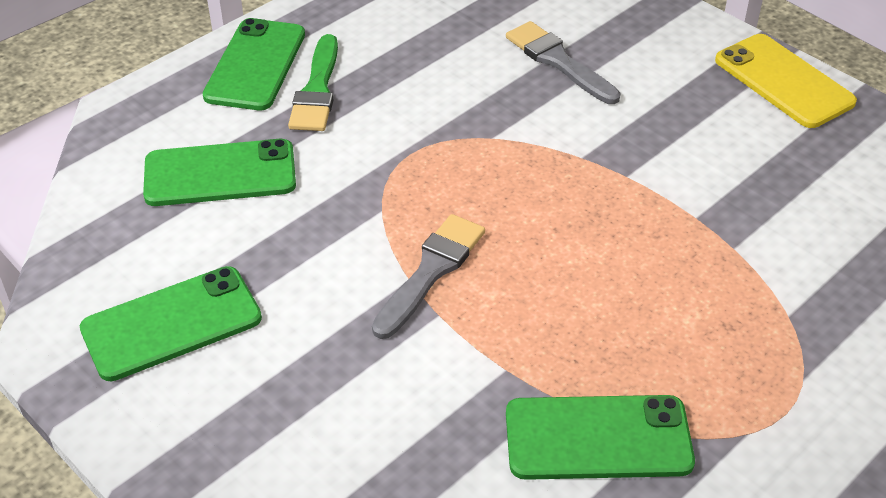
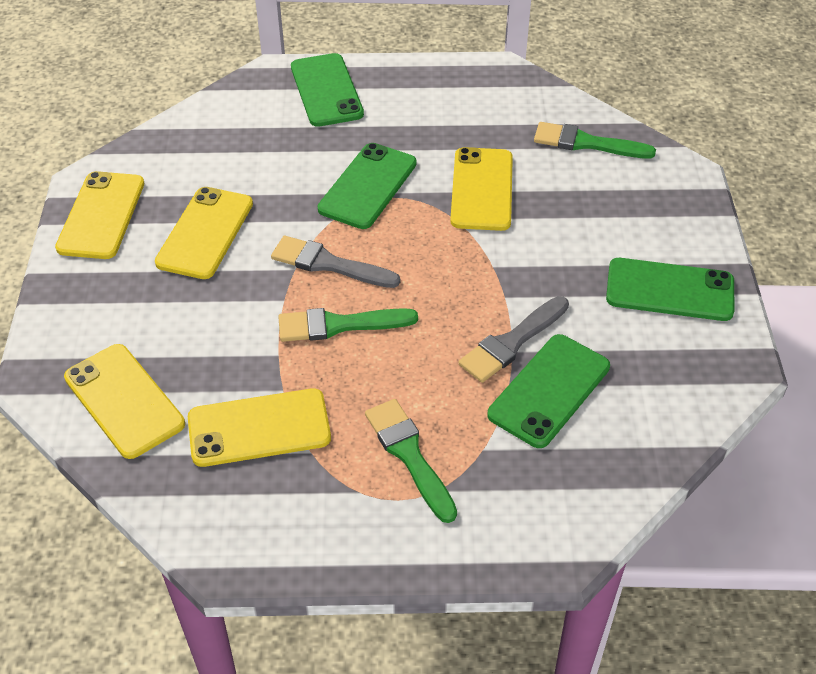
green brush: [288,34,338,131] = 1 -> [278,308,418,342] [365,399,457,523] [534,122,656,159] = 3
yellow phone: [715,34,857,128] = 1 -> [55,171,144,259] [64,344,185,459] [155,187,253,279] [188,388,331,467] [450,147,513,231] = 5

